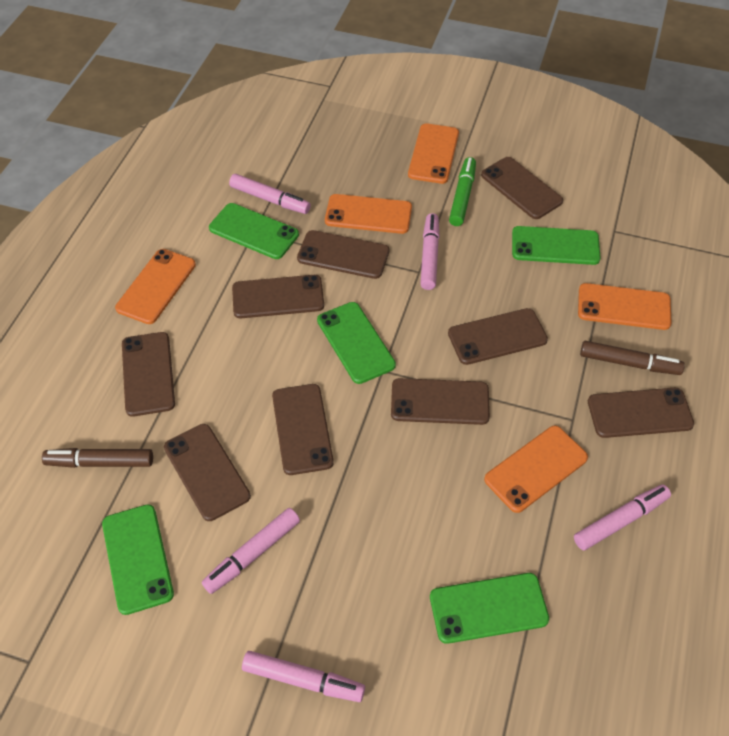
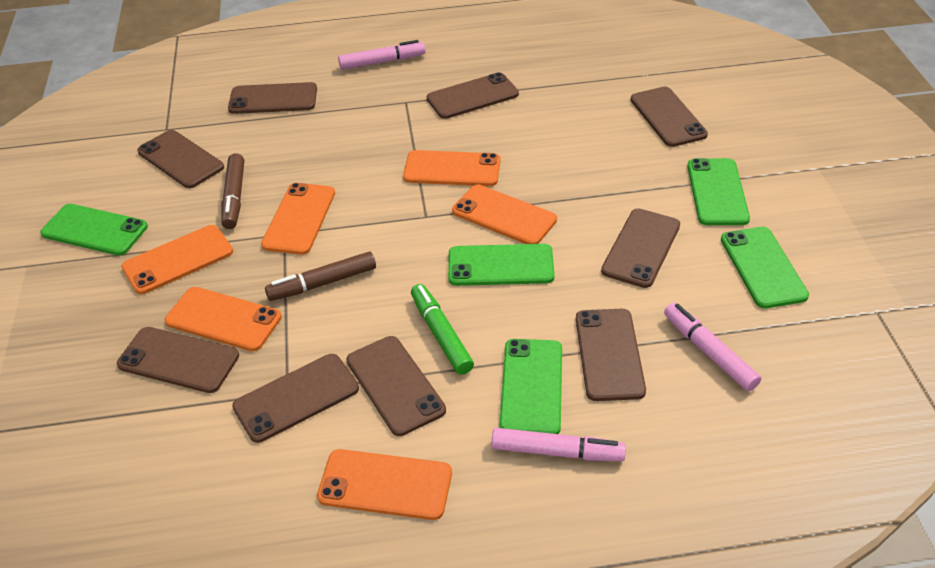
orange phone: [115,249,196,324] [325,194,412,234] [408,123,459,184] [484,426,588,513] [578,283,672,330] = 5 -> [121,225,233,294] [165,287,282,351] [261,183,335,255] [317,449,452,520] [403,150,500,186] [452,184,557,244] = 6
pink marker: [202,508,300,594] [229,174,311,214] [242,651,365,702] [420,213,440,290] [574,484,671,550] = 5 -> [338,40,425,70] [492,428,626,461] [664,303,761,391] = 3

